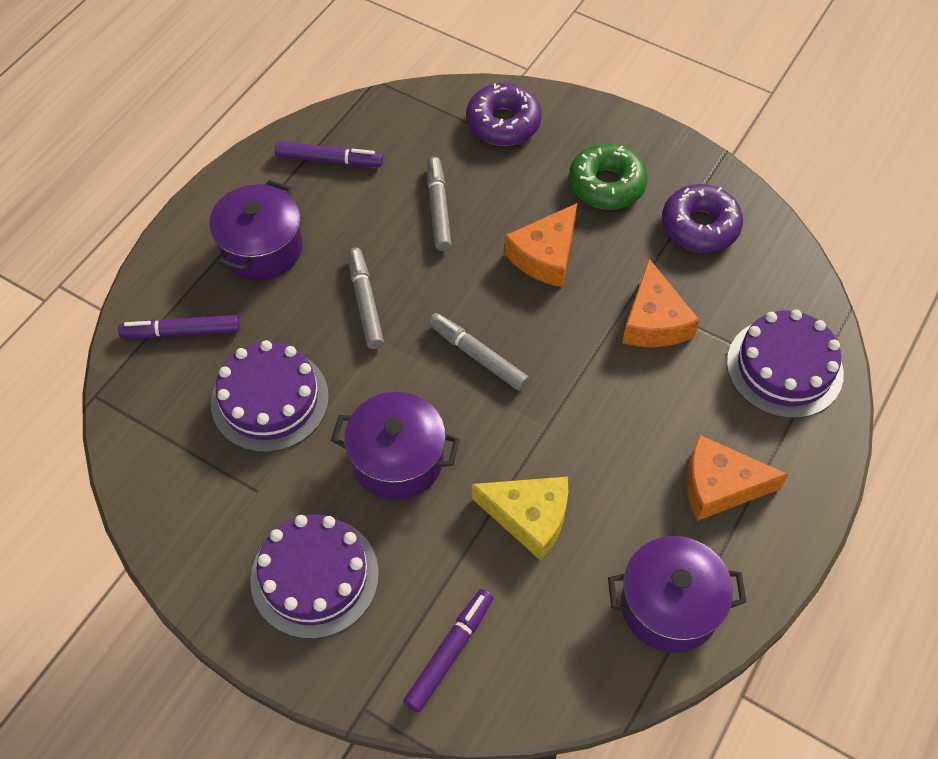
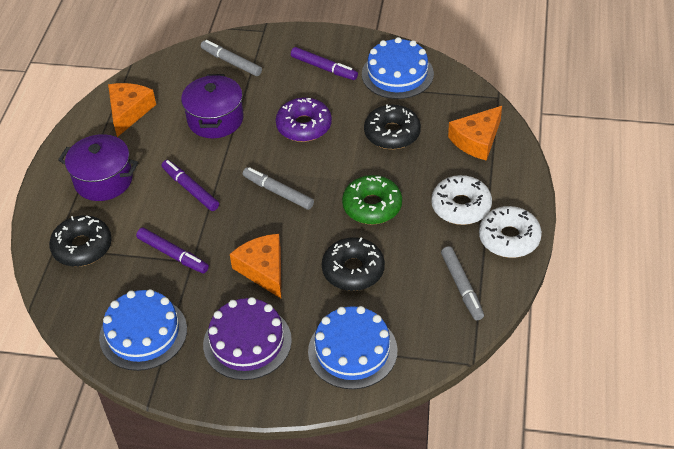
black donut: none = 0 -> [49,215,112,267] [322,237,385,291] [364,104,421,149] = 3
blue cake: none = 0 -> [99,289,187,371] [308,306,398,389] [362,37,434,99] = 3
purple cake: [211,340,329,452] [250,514,379,639] [727,310,844,418] = 3 -> [203,297,292,380] = 1
purple donut: [466,83,542,146] [662,184,743,253] = 2 -> [276,98,332,142] = 1
purple pot: [209,180,303,280] [331,392,460,500] [608,536,747,653] = 3 -> [58,134,139,201] [181,74,244,138] = 2
white donut: none = 0 -> [431,175,492,225] [479,206,542,258] = 2
yellow cheese: [472,477,568,561] = 1 -> none = 0

